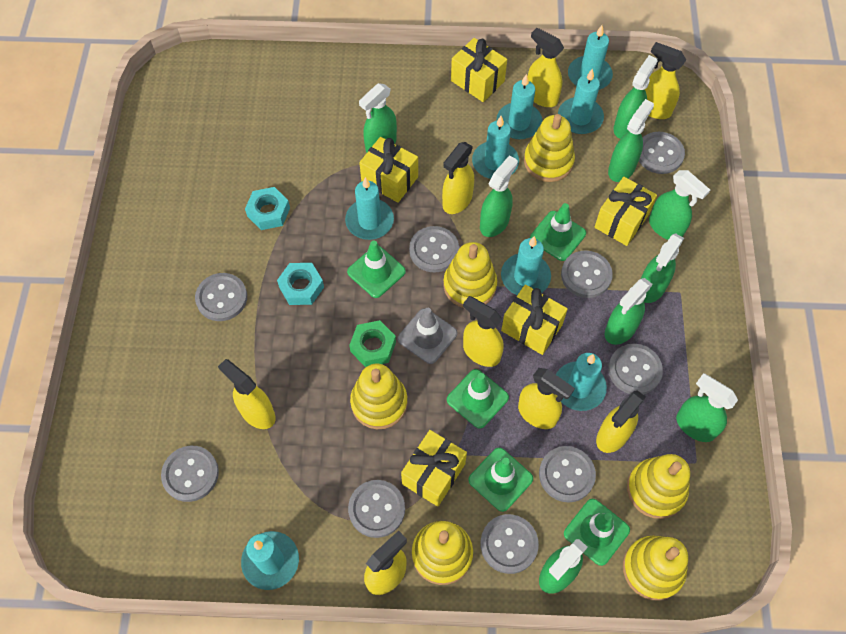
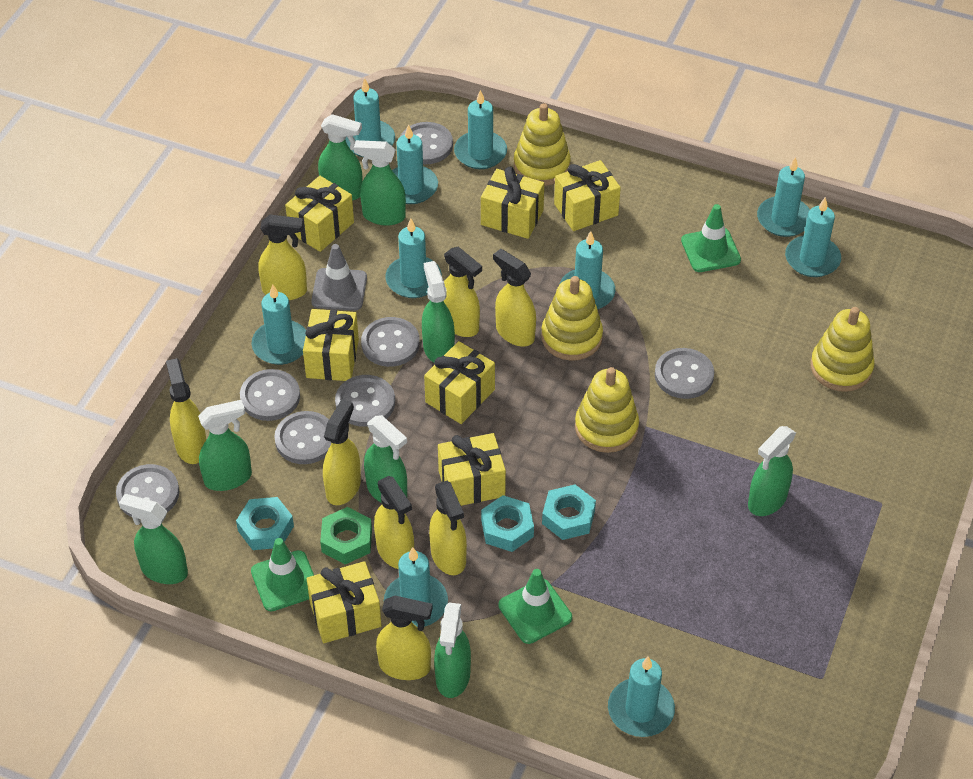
green spray bottle: [359,83,397,153] [480,155,518,237] [539,539,588,594] [605,278,652,345] [608,99,654,182] [613,55,657,139] [641,233,684,303] [649,170,710,240] [676,373,738,442] = 9 -> [119,494,188,584] [198,400,252,491] [318,114,363,201] [354,140,406,226] [364,415,407,503] [422,261,455,362] [434,603,471,698] [748,426,796,516] = 8
green traffic cone: [347,241,406,298] [447,369,509,429] [468,448,533,512] [530,203,586,261] [564,499,630,566] = 5 -> [251,538,314,611] [499,569,572,644] [681,204,741,272] = 3
grey button: [161,446,219,502] [195,273,247,321] [348,480,405,538] [409,226,459,273] [480,514,539,574] [539,446,596,503] [561,251,613,298] [608,344,663,395] [639,132,685,174] = 9 -> [116,464,179,517] [240,369,300,421] [274,411,331,464] [335,375,395,427] [361,317,420,367] [400,122,453,164] [655,348,714,399] = 7
turquoise candle: [241,531,299,590] [345,177,394,240] [472,116,519,179] [496,74,543,139] [501,236,551,295] [556,353,607,411] [558,68,604,134] [568,25,613,90] = 8 -> [251,284,306,365] [345,78,395,157] [384,547,448,627] [385,218,442,298] [392,124,438,204] [454,90,507,169] [559,231,615,309] [608,656,675,737] [757,157,810,237] [785,197,841,277] = 10
turquoise nut: [245,187,290,230] [277,263,324,305] = 2 -> [236,497,294,550] [481,495,534,552] [542,484,596,540] = 3
yellow gift: [359,137,418,203] [401,430,467,507] [451,38,507,102] [501,284,568,355] [594,177,657,246] = 5 -> [285,176,354,252] [303,309,359,381] [307,561,382,643] [424,341,495,424] [438,433,506,506] [481,167,544,239] [554,160,621,231] = 7
yellow stacking toy: [350,364,408,429] [412,521,473,585] [443,242,497,308] [524,114,575,182] [623,536,688,601] [627,454,690,519] = 6 -> [514,103,571,186] [541,276,603,361] [575,367,639,453] [811,307,875,392] = 4

